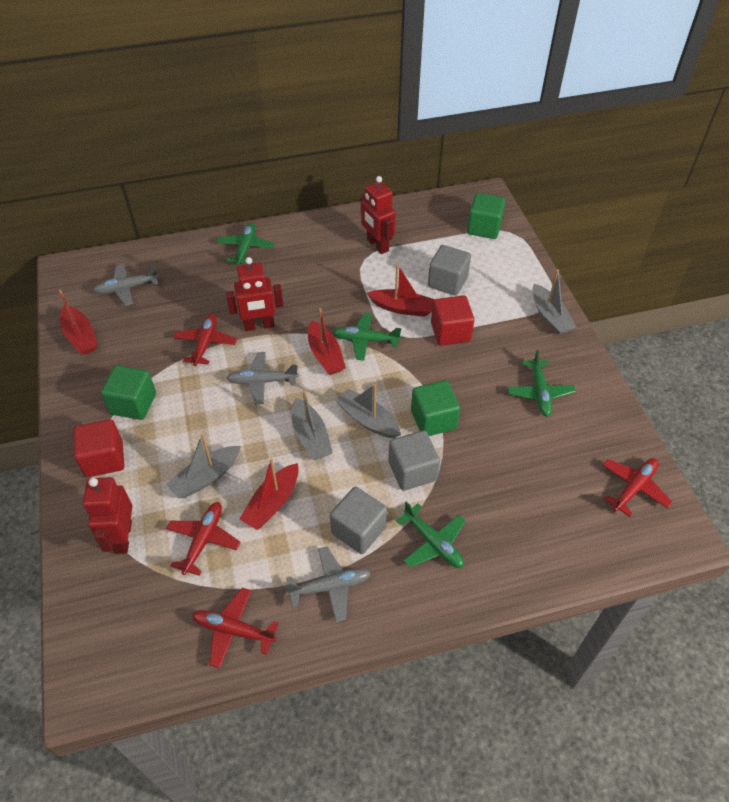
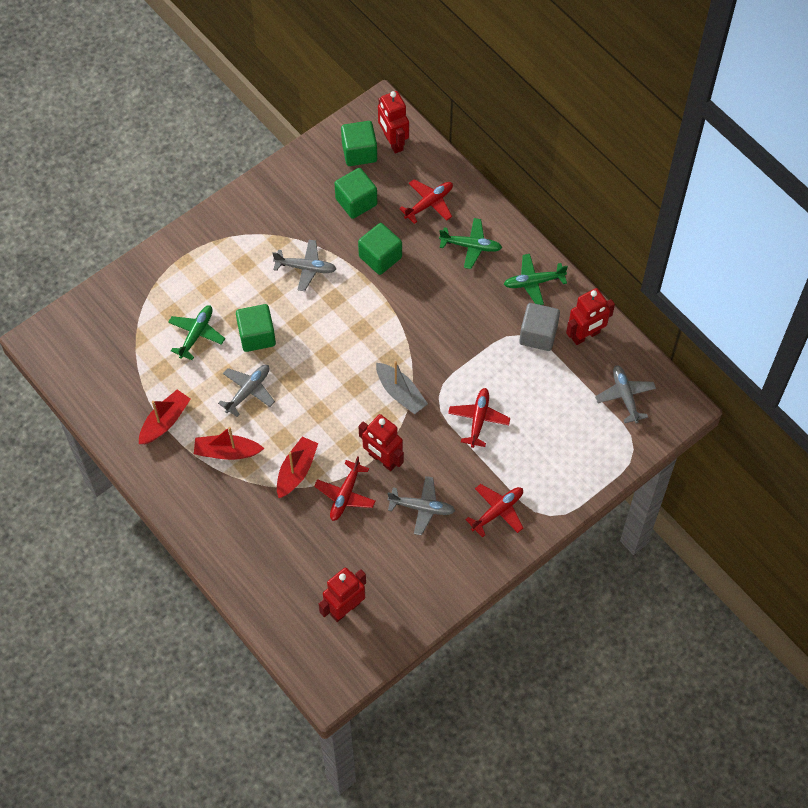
green cube: [101,365,156,420] [411,380,460,436] [467,193,505,239] = 3 -> [236,304,276,352] [334,168,377,219] [341,121,377,166] [358,223,402,275] = 4
green plane: [217,222,274,265] [333,312,401,360] [396,501,466,568] [507,350,576,417] = 4 -> [168,305,225,360] [439,218,502,269] [504,254,568,305] = 3
grey boat: [167,434,241,498] [292,390,333,460] [335,384,401,438] [532,269,577,335] = 4 -> [376,361,428,414] = 1
grey cube: [330,487,387,554] [388,430,440,491] [428,245,471,296] = 3 -> [519,303,560,351] = 1
grey plane: [93,264,159,306] [227,352,299,404] [284,547,371,622] = 3 -> [218,365,275,417] [272,240,336,291] [388,476,455,535] [595,365,656,424] = 4
red boat: [59,290,97,355] [239,459,299,530] [308,308,346,375] [367,264,434,317] = 4 -> [139,390,191,444] [194,427,264,460] [277,437,318,498] = 3
red cube: [73,419,124,477] [431,295,474,346] = 2 -> none = 0
red robot: [83,477,132,554] [226,257,283,331] [361,176,396,254] = 3 -> [319,567,366,622] [358,414,404,471] [378,91,409,154] [566,288,615,345] = 4

